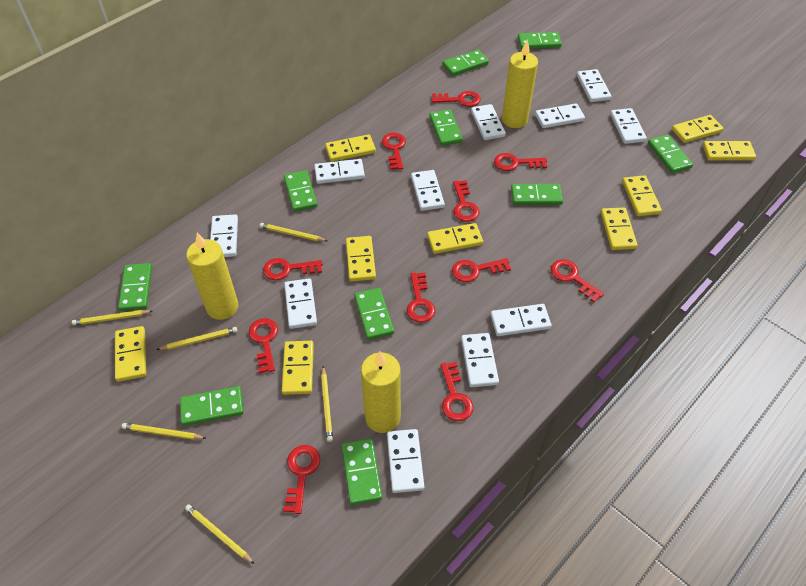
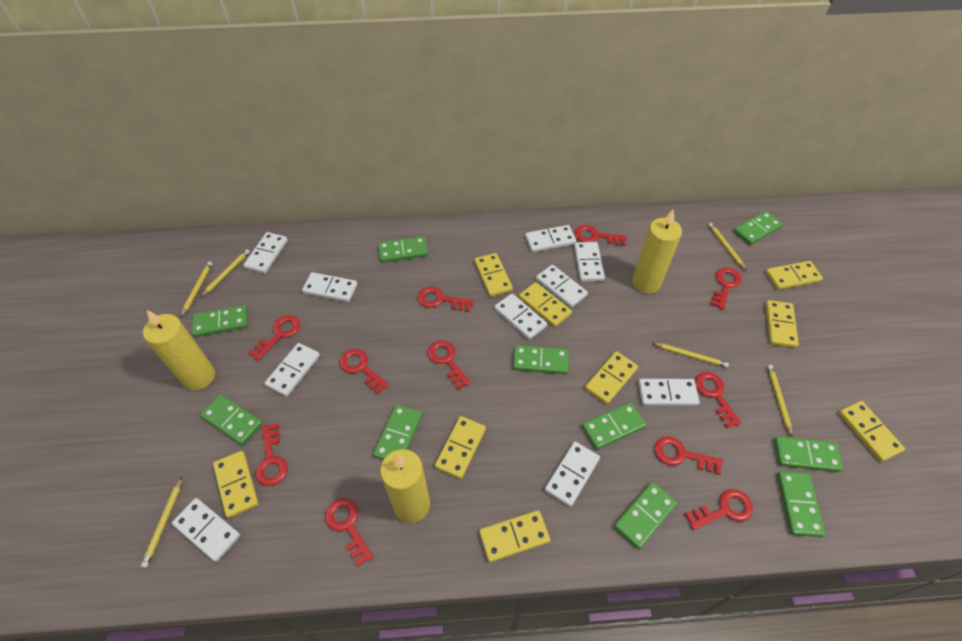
white domino: [210,214,238,257] [284,279,317,329] [314,159,365,184] [387,429,424,493] [411,170,445,211] [461,333,499,387] [471,104,506,140] [490,304,552,336] [535,104,585,128] [577,69,612,102] [610,108,647,144] = 11 -> [172,498,240,562] [243,232,288,274] [264,343,320,397] [302,272,357,302] [494,293,547,340] [525,225,576,252] [536,265,588,308] [545,442,600,507] [574,242,605,282] [638,379,700,406] = 10

